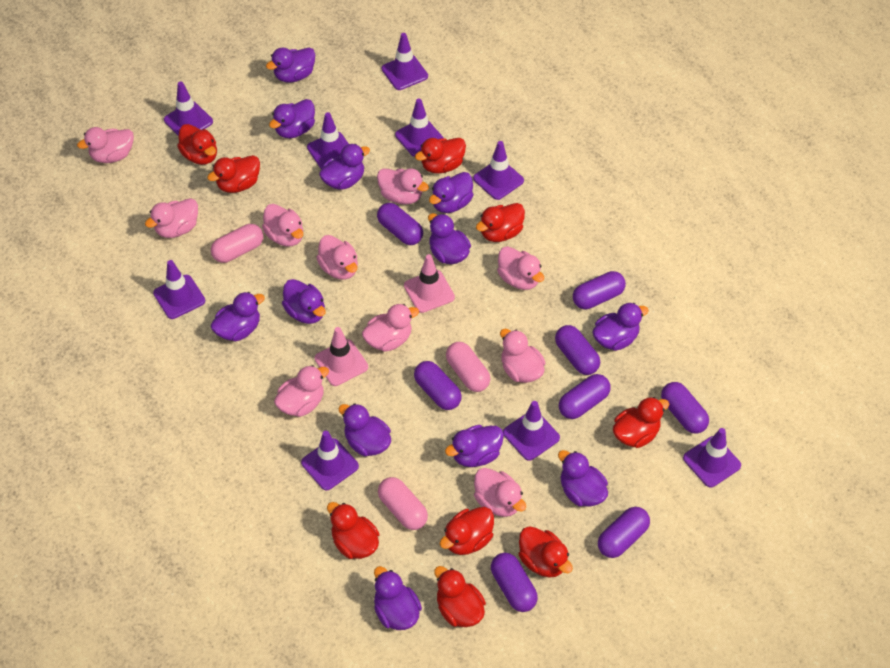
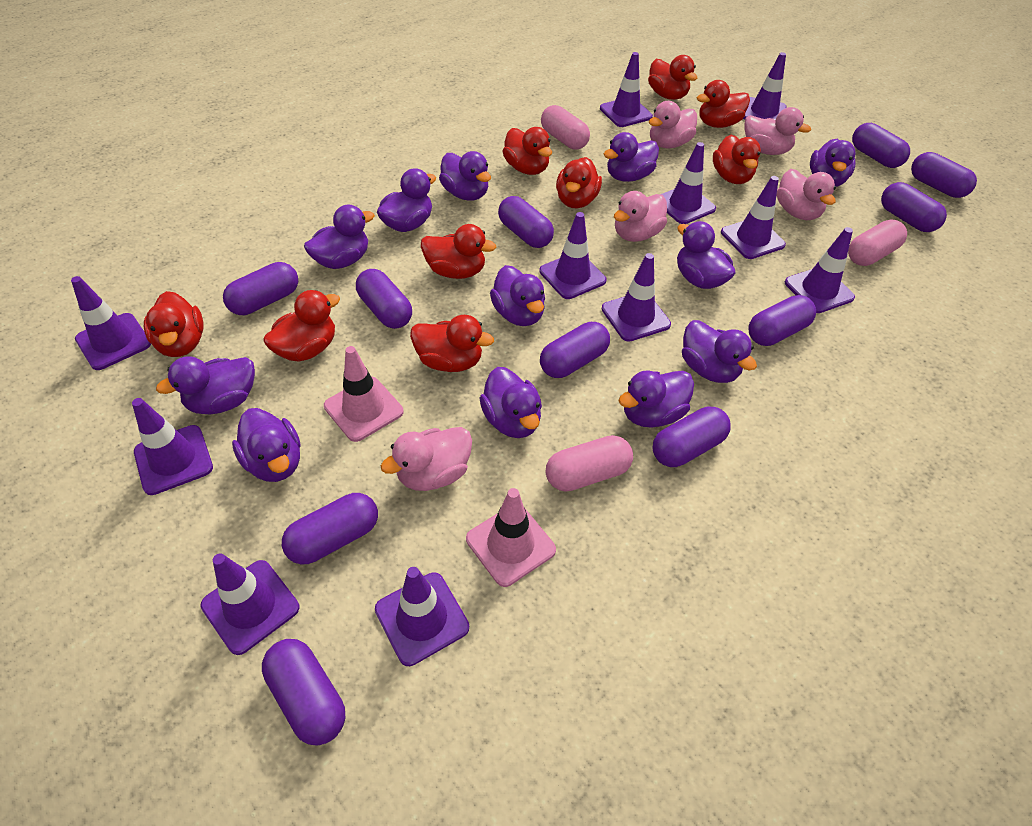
pink duck: [77,127,134,163] [145,198,198,238] [262,204,303,247] [274,365,329,417] [316,235,358,280] [362,304,419,352] [377,168,429,205] [474,468,526,517] [497,246,544,290] [500,329,545,383] = 10 -> [381,427,472,491] [614,191,667,242] [649,101,697,148] [744,107,811,155] [777,169,836,220] = 5
purple capsule: [377,203,423,245] [414,361,462,410] [491,553,538,612] [555,325,600,375] [559,374,611,419] [573,271,626,309] [598,507,650,558] [661,382,709,434] = 8 -> [223,262,298,315] [262,639,345,746] [282,493,378,565] [356,269,412,329] [498,196,554,248] [540,322,610,378] [652,406,731,467] [749,295,816,346] [852,123,910,168] [881,182,947,232] [911,152,977,198] = 11
purple traffic cone: [153,260,205,319] [164,81,213,136] [301,431,359,490] [307,112,349,169] [382,33,428,90] [395,99,444,157] [473,141,524,200] [503,401,560,461] [683,428,741,487] = 9 -> [71,276,151,370] [132,398,213,495] [200,553,299,655] [375,567,469,666] [539,212,606,299] [600,52,653,127] [602,253,671,342] [660,142,716,224] [721,176,786,259] [743,52,787,120] [785,227,855,313] = 11

